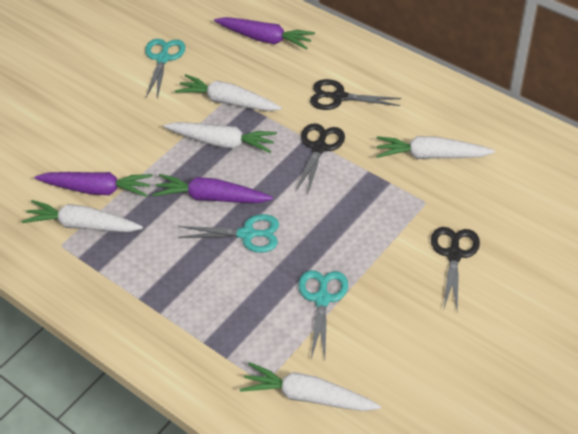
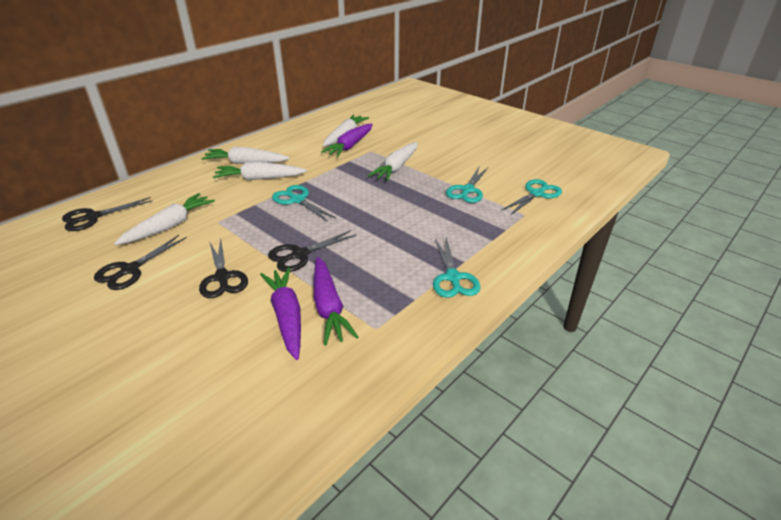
black scissors: [295,123,345,195] [310,79,402,110] [431,227,480,310] = 3 -> [62,197,153,231] [94,235,187,290] [199,239,248,298] [268,230,357,272] = 4
turquoise scissors: [145,39,185,98] [178,214,279,253] [298,270,348,359] = 3 -> [272,185,336,221] [433,237,481,298] [446,167,488,203] [502,179,562,215] = 4

